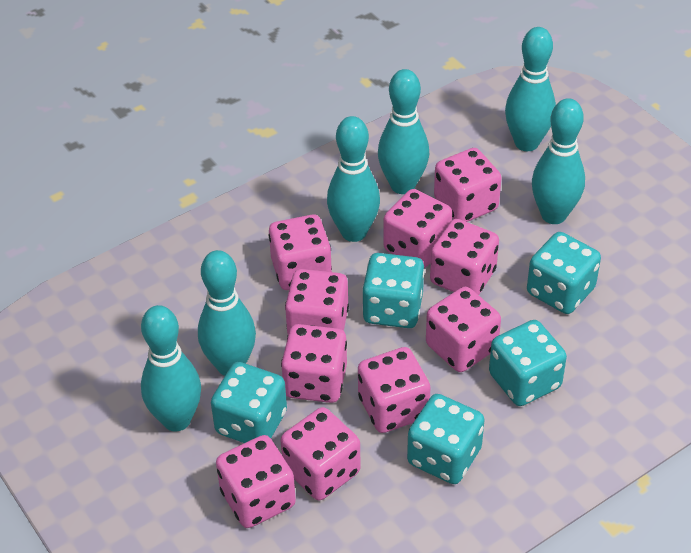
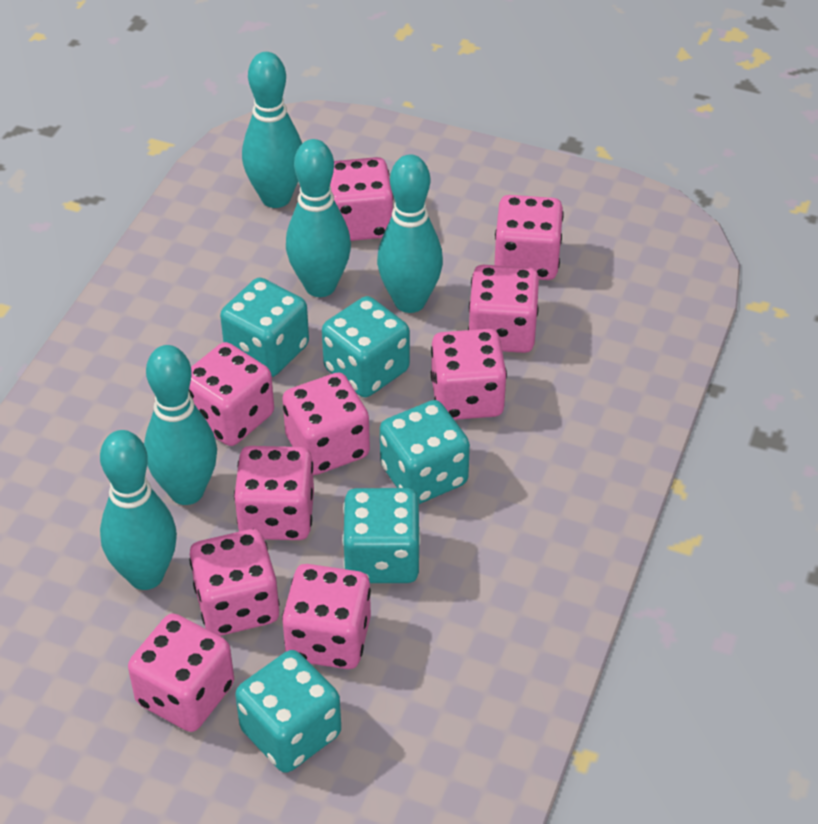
turquoise bowling pin: [141,305,201,432] [198,250,256,376] [327,116,380,242] [378,69,429,194] [505,27,556,151] [532,98,585,224] = 6 -> [100,430,177,590] [144,345,217,505] [242,52,302,208] [286,139,351,297] [377,154,443,313] = 5

